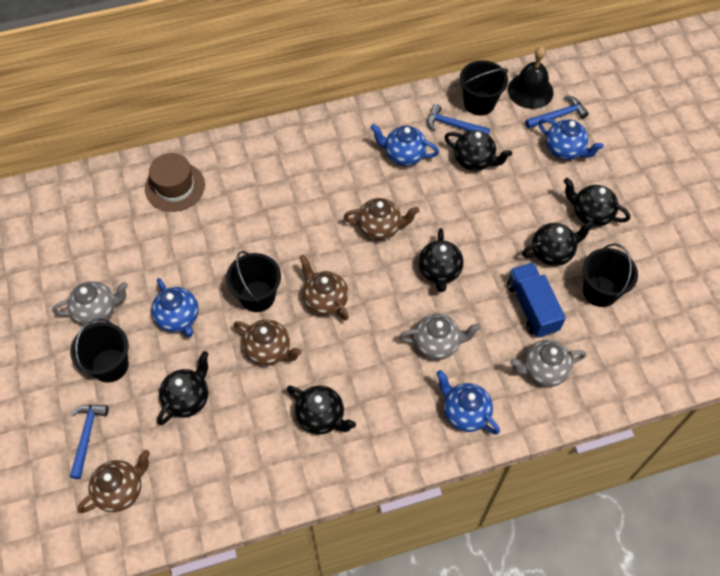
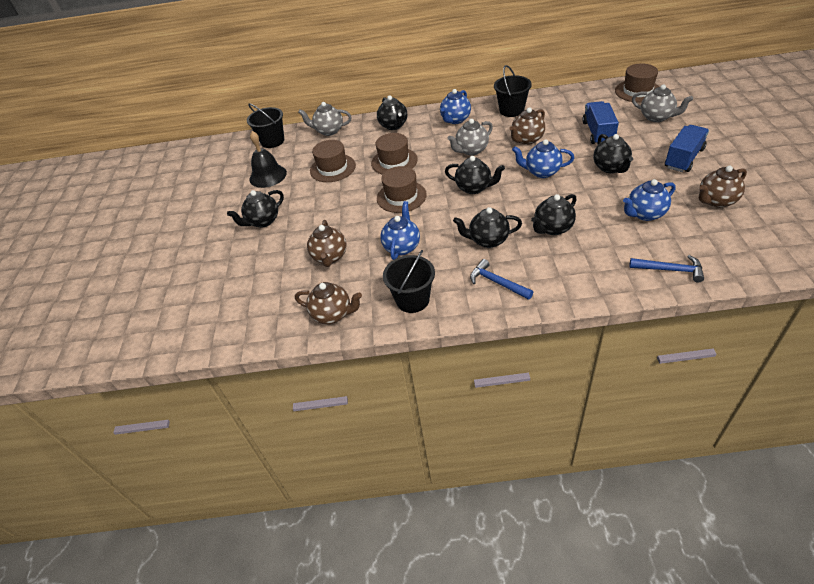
black bucket: [70,318,129,383] [226,251,281,312] [460,60,508,116] [583,244,638,307] = 4 -> [247,104,284,148] [383,250,435,313] [494,65,532,117] = 3
blue hammer: [70,405,109,479] [428,104,490,135] [525,96,589,129] = 3 -> [470,259,533,300] [629,255,704,283] = 2
blue truck: [507,263,566,338] = 1 -> [582,101,619,145] [665,125,709,172] = 2
brown hat: [145,153,205,212] = 1 -> [310,140,356,182] [371,133,418,175] [377,166,427,213] [615,63,659,103] = 4

